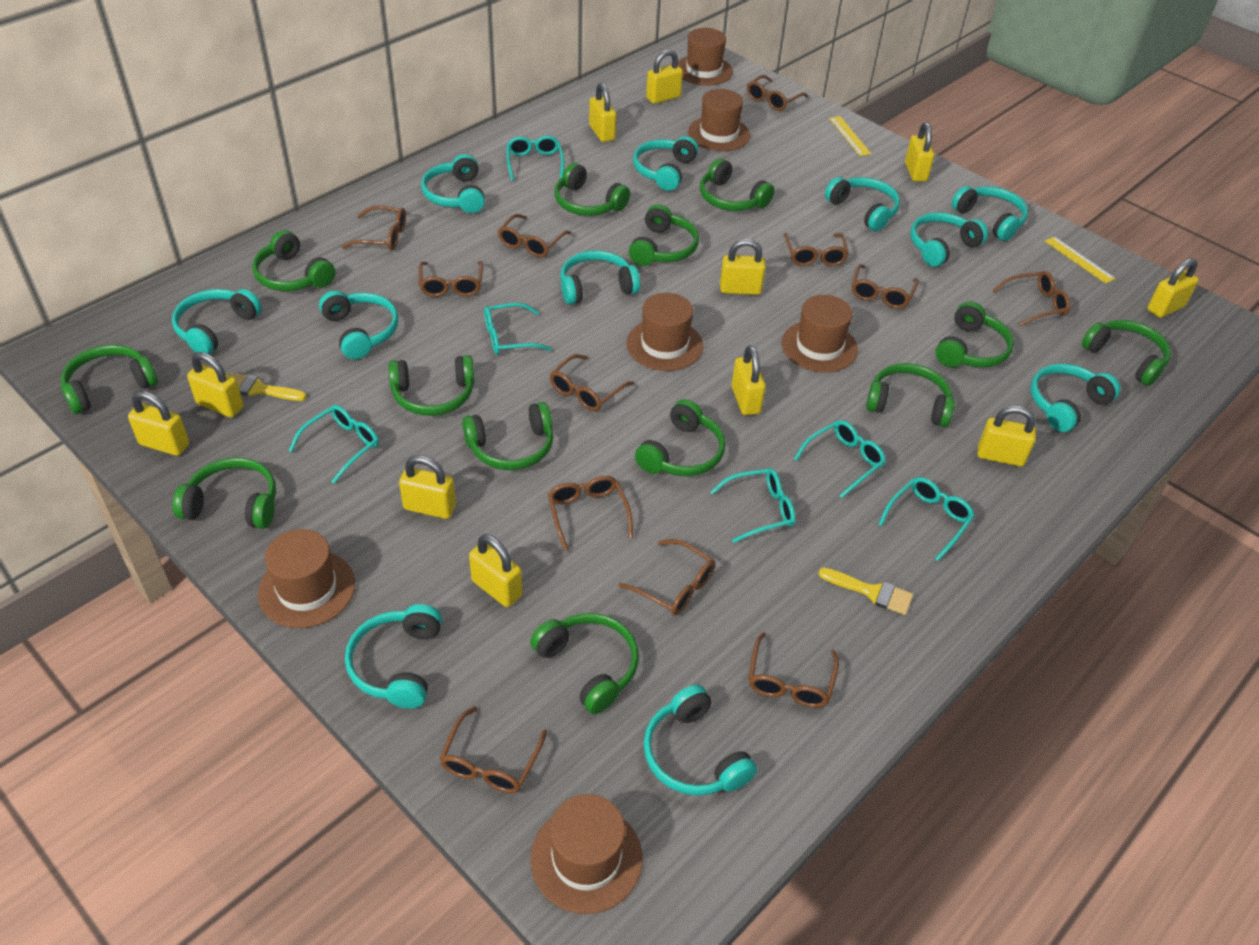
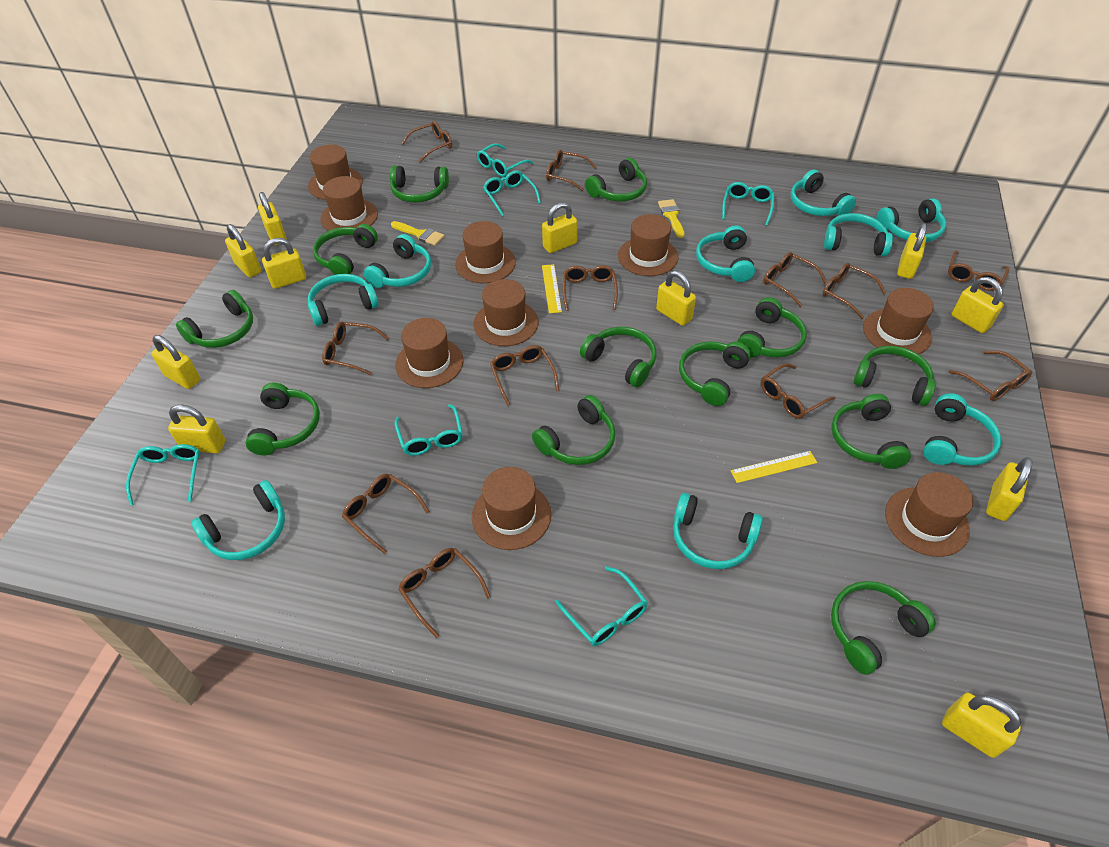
brown hat: [258,529,355,628] [530,794,643,914] [626,293,703,371] [678,28,733,86] [688,89,750,151] [782,295,858,373] = 6 -> [308,145,363,200] [320,176,378,231] [395,318,464,388] [455,221,516,283] [472,467,551,550] [473,279,539,346] [618,214,678,276] [863,288,934,356] [885,472,974,557] = 9
green headphones: [61,345,158,414] [172,458,276,529] [252,230,335,291] [388,355,475,416] [462,402,553,470] [530,613,639,714] [555,163,630,216] [629,204,699,266] [635,399,725,476] [700,158,774,211] [866,363,955,427] [935,302,1014,368] [1082,320,1171,386] = 13 -> [176,290,253,348] [245,383,320,455] [313,224,378,275] [390,166,449,203] [532,395,616,465] [580,327,657,387] [585,158,647,202] [679,341,751,406] [737,297,807,358] [831,394,911,469] [831,581,936,675] [854,346,936,406] = 12
turquoise headphones: [172,289,262,355] [319,290,398,359] [345,604,442,709] [421,154,485,213] [560,250,640,305] [633,136,699,191] [643,684,757,796] [825,177,900,231] [910,212,988,267] [951,186,1028,241] [1031,364,1120,432] = 11 -> [191,480,285,560] [308,274,379,326] [364,234,431,288] [673,493,763,569] [696,225,755,282] [791,170,856,216] [824,213,893,256] [876,198,946,242] [924,393,1001,466] = 9

